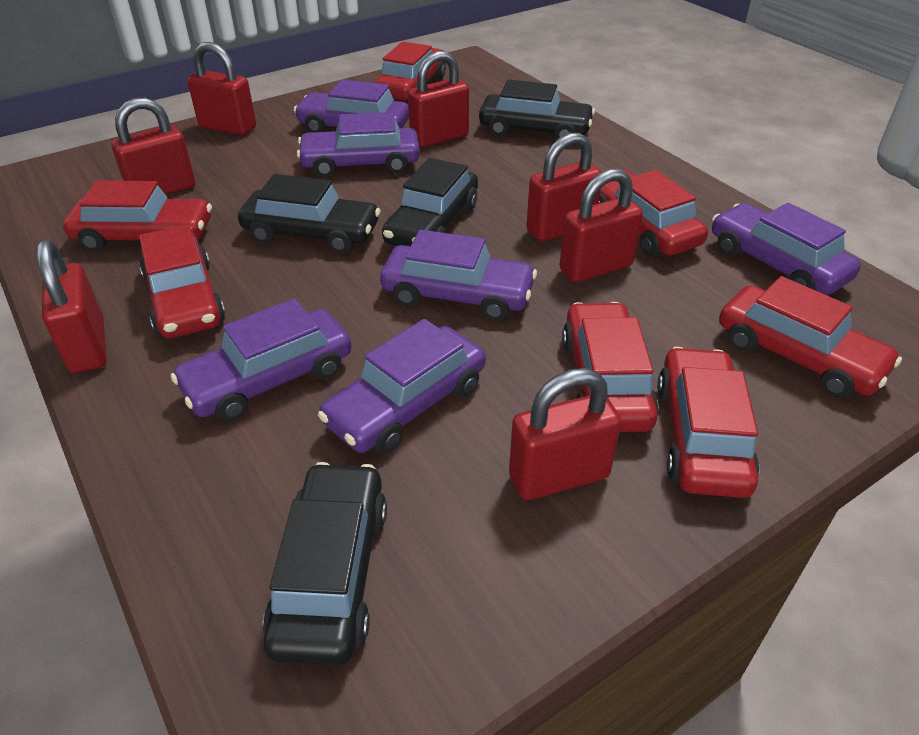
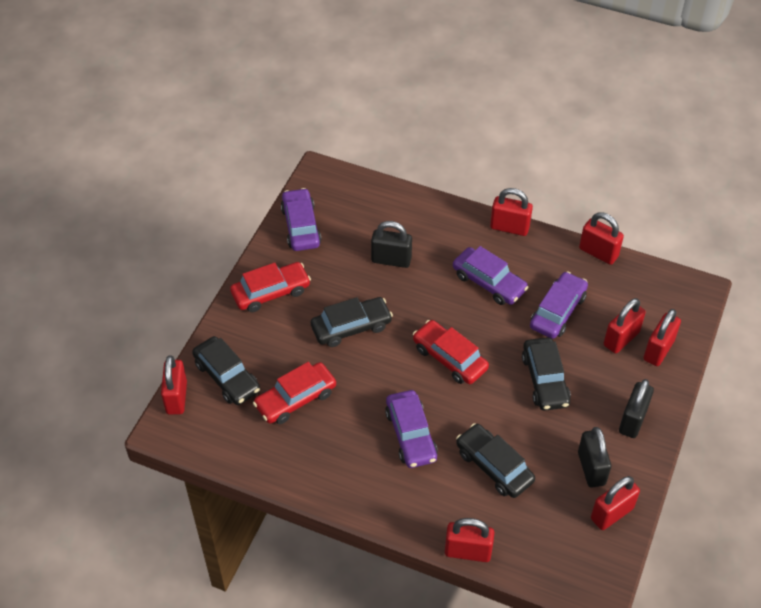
black padlock: none = 0 -> [371,221,412,268] [578,427,611,487] [619,379,654,438] = 3
purple car: [171,299,352,421] [294,80,409,133] [297,112,420,177] [318,319,486,453] [380,230,537,320] [712,203,861,295] = 6 -> [281,188,321,251] [385,390,438,468] [453,246,529,305] [530,271,588,339] = 4
red car: [63,180,212,251] [139,225,225,338] [375,42,446,100] [562,302,659,432] [598,170,708,256] [657,347,760,498] [719,276,902,397] = 7 -> [230,262,311,312] [253,362,336,424] [413,320,489,384] = 3

